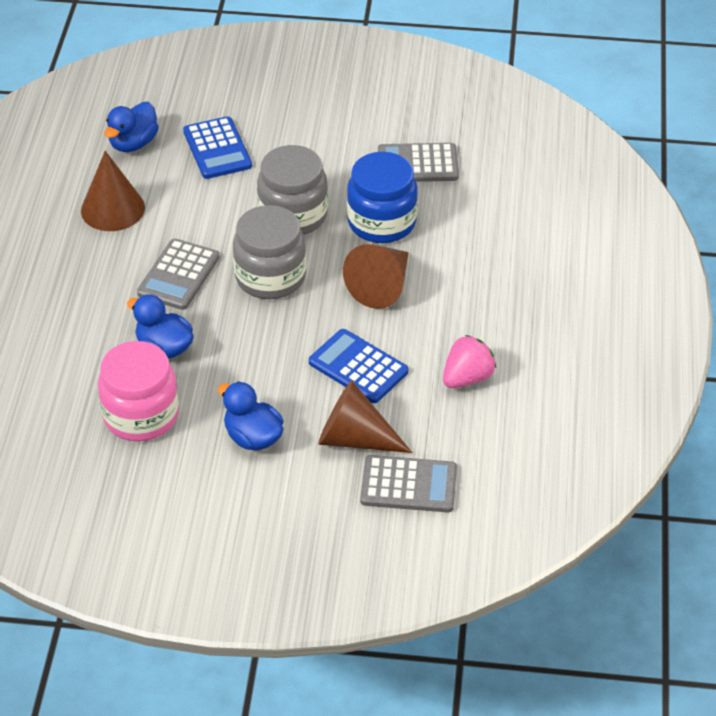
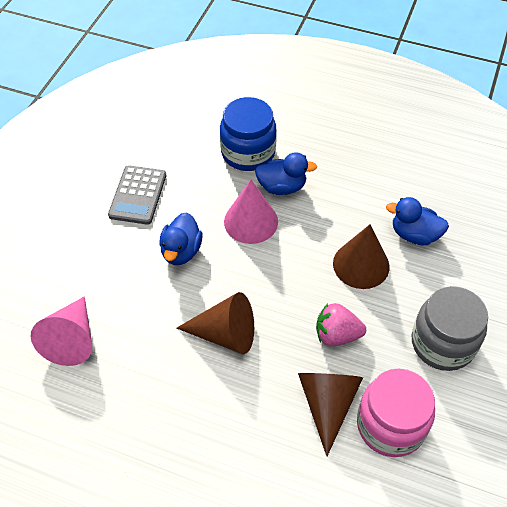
blue calculator: [183,116,252,179] [309,329,408,403] = 2 -> none = 0
grey calculator: [137,239,220,310] [360,455,457,513] [378,143,459,182] = 3 -> [108,165,166,225] = 1
grey jar: [233,205,307,299] [257,145,328,235] = 2 -> [412,286,488,371] = 1
pink cone: none = 0 -> [31,296,92,366] [224,179,278,244] = 2

